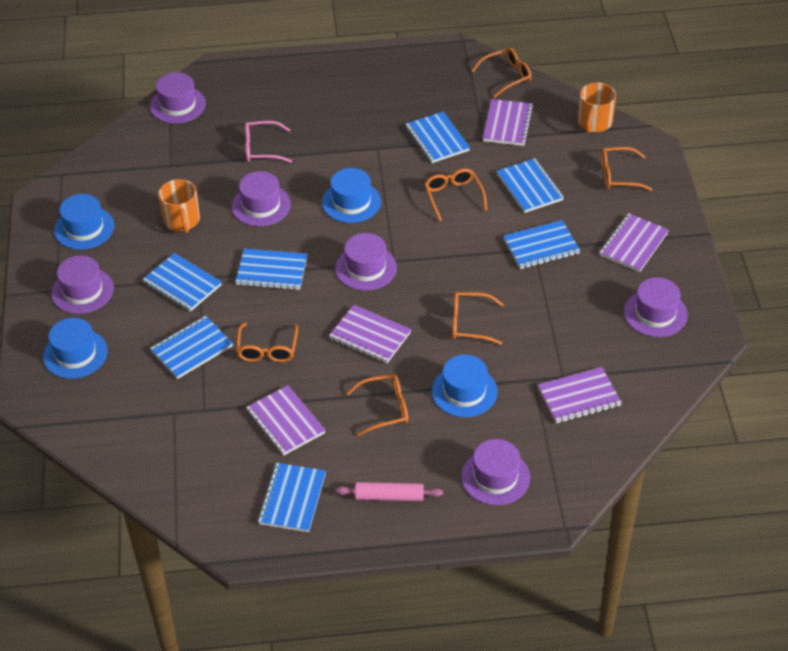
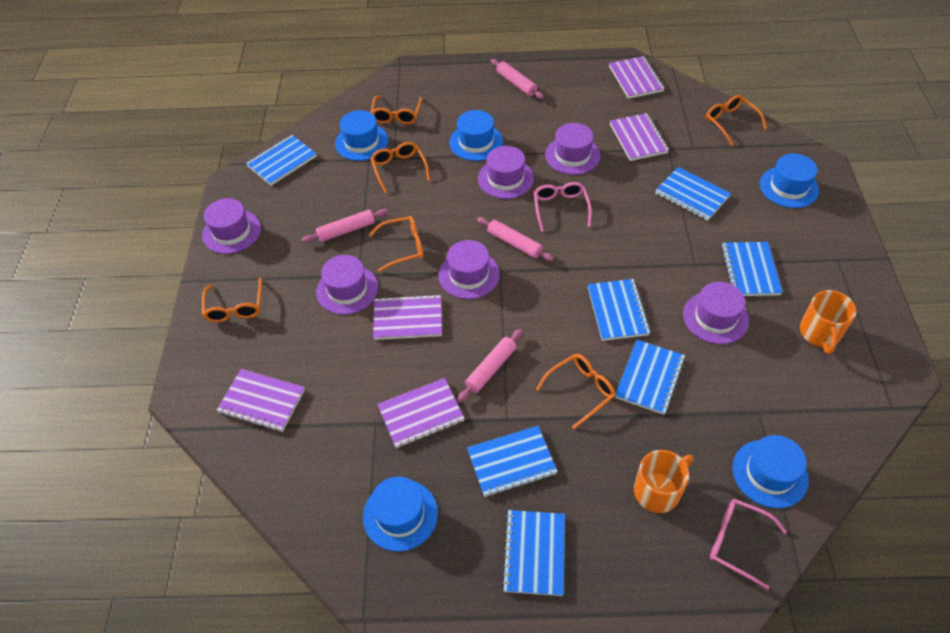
blue hat: [43,318,108,379] [54,194,114,250] [322,168,381,223] [432,355,498,417] = 4 -> [335,110,388,161] [363,477,438,551] [449,110,503,161] [733,435,809,508] [760,153,819,208] = 5
pink glasses: [245,121,292,163] = 1 -> [534,182,592,232] [710,499,787,590] = 2
pink rolling pin: [336,482,443,501] = 1 -> [302,209,388,243] [458,329,523,402] [477,217,554,261] [491,59,544,99] = 4

